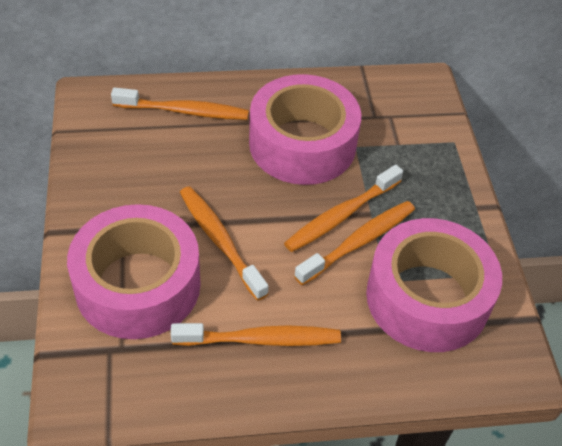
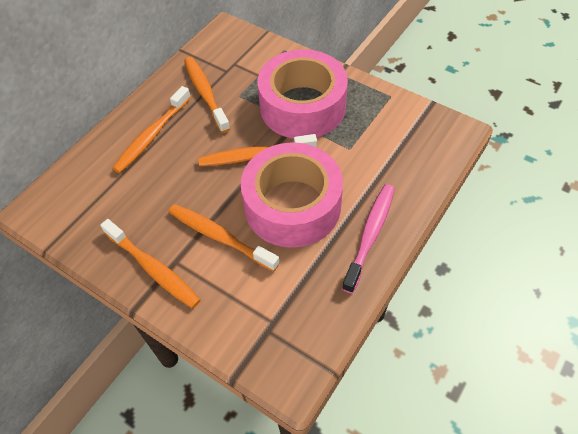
pink tape: [67,204,201,339] [249,74,361,185] [366,218,502,352] = 3 -> [241,143,343,248] [258,49,348,139] = 2
pink toothbrush: none = 0 -> [342,184,395,293] = 1

